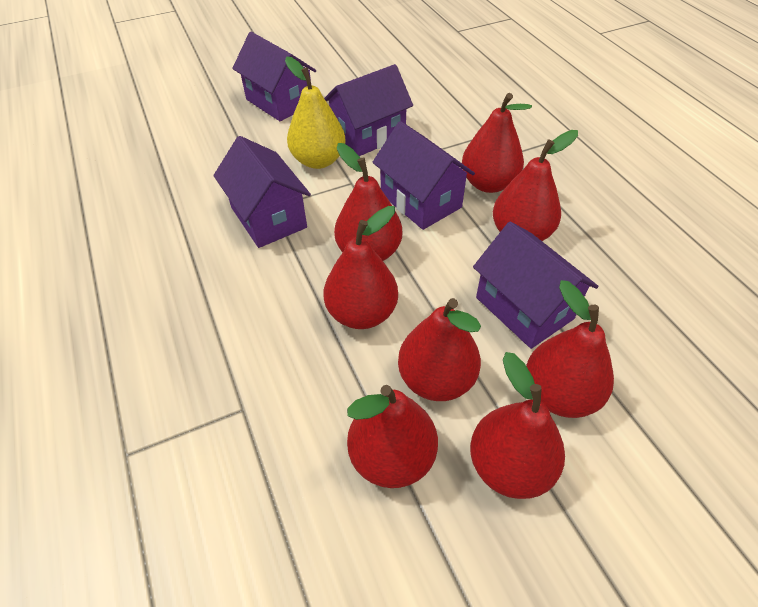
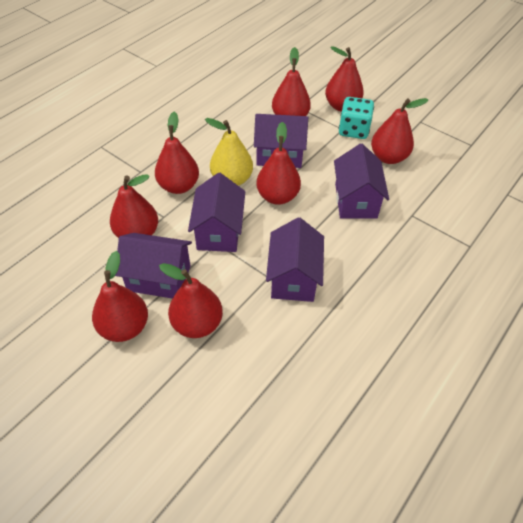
turquoise dice: none = 0 -> [339,97,374,139] = 1

